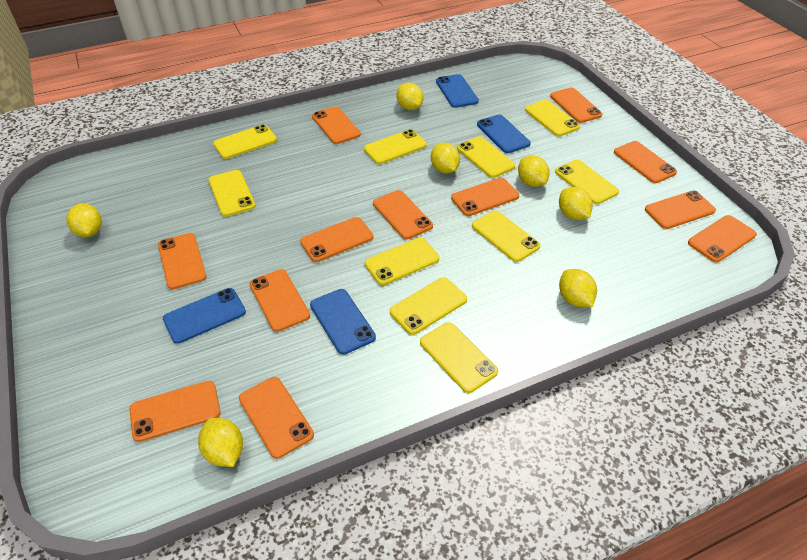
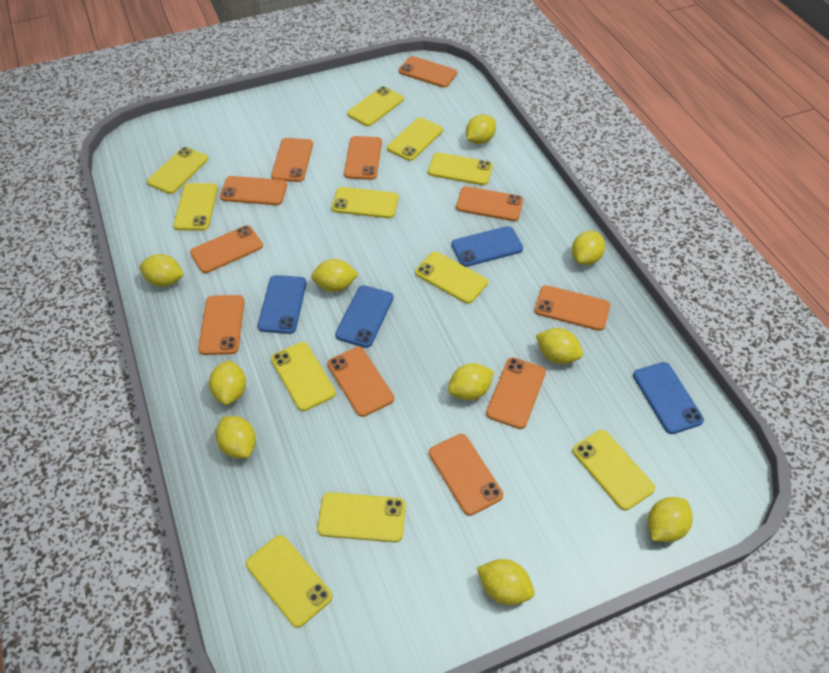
orange phone: [130,381,221,442] [158,233,207,290] [239,377,314,459] [249,269,310,332] [300,217,373,262] [312,106,361,144] [373,190,433,240] [451,178,519,216] [550,87,602,123] [614,141,677,183] [645,191,716,229] [688,215,757,263] = 12 -> [190,225,263,273] [198,295,244,355] [220,176,287,205] [271,138,313,182] [327,347,394,417] [344,136,382,180] [399,56,457,88] [429,434,503,516] [456,186,523,221] [486,357,546,429] [535,285,610,331] = 11
yellow lemon: [66,203,102,237] [198,418,243,467] [396,83,424,110] [431,142,460,173] [518,155,550,187] [559,187,593,220] [559,269,597,307] = 7 -> [139,254,184,287] [209,360,246,405] [216,416,256,459] [311,259,358,292] [448,363,494,400] [466,114,496,144] [477,559,535,605] [536,328,583,364] [572,231,605,265] [648,497,693,542] = 10
yellow phone: [208,170,255,217] [213,124,277,159] [364,129,427,164] [365,237,439,285] [390,277,467,335] [420,322,498,393] [457,136,515,178] [472,210,540,262] [525,100,580,136] [555,160,619,204] = 10 -> [147,147,208,194] [173,183,218,231] [246,535,332,628] [271,342,336,411] [317,492,406,542] [332,187,399,218] [347,86,404,126] [387,117,443,161] [415,252,488,304] [428,153,493,185] [572,430,655,510] = 11

